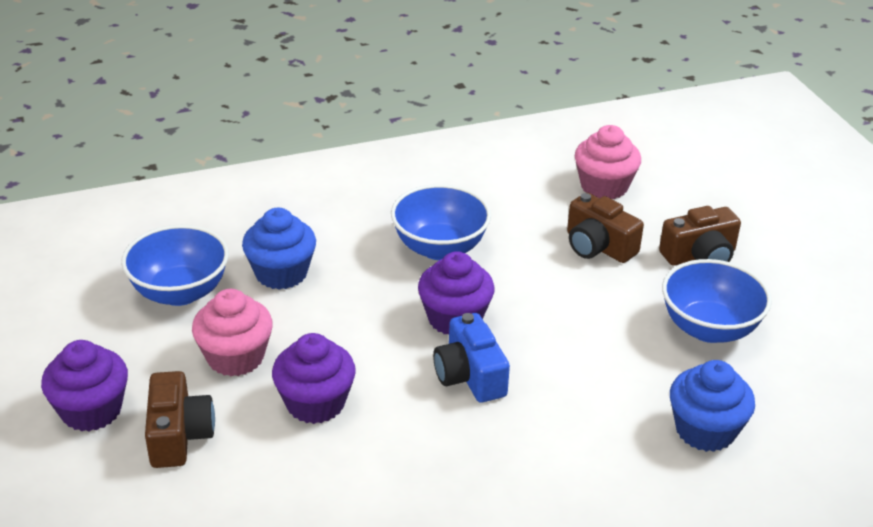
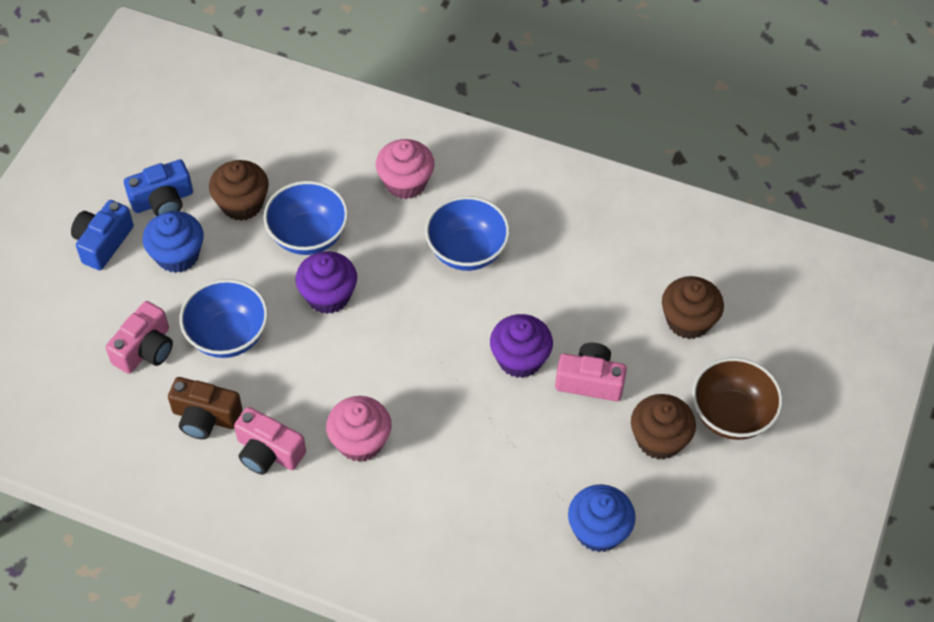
blue camera: [433,313,510,403] = 1 -> [71,200,134,270] [124,159,193,216] = 2
brown bowl: none = 0 -> [692,357,783,440] = 1
brown camera: [145,371,215,468] [567,193,644,263] [659,206,741,266] = 3 -> [168,377,242,439] = 1
brown cupcake: none = 0 -> [209,160,269,221] [631,394,696,459] [662,276,724,339] = 3
pink camera: none = 0 -> [106,301,173,374] [234,407,306,475] [555,343,627,401] = 3
purple cupcake: [41,340,128,431] [272,333,356,424] [418,251,495,335] = 3 -> [296,251,357,314] [490,314,553,378] = 2

